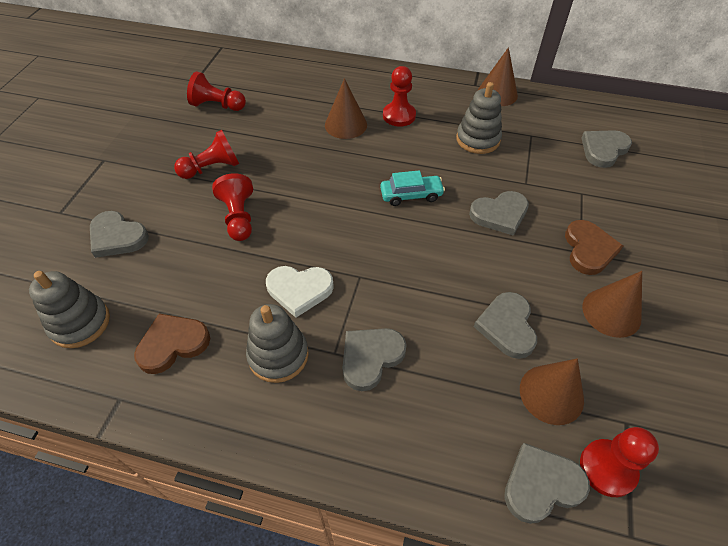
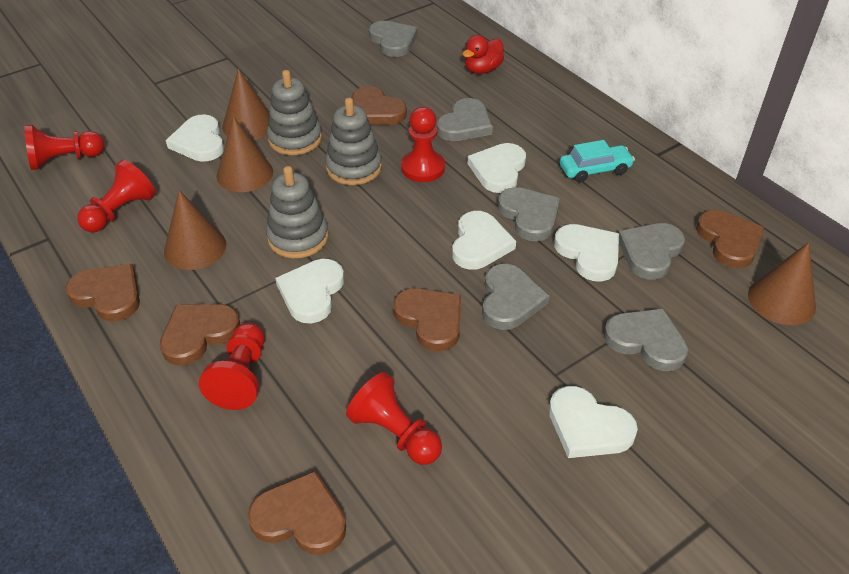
brown heart: [134,314,210,374] [565,220,623,275] = 2 -> [66,264,140,322] [160,304,240,366] [248,471,346,555] [352,86,407,125] [393,288,461,352] [696,210,764,268] = 6
red duck: none = 0 -> [462,35,504,74] = 1
white heart: [266,266,334,318] = 1 -> [166,114,224,162] [275,259,344,323] [452,211,516,270] [468,143,526,193] [549,386,638,458] [554,224,619,281] = 6

